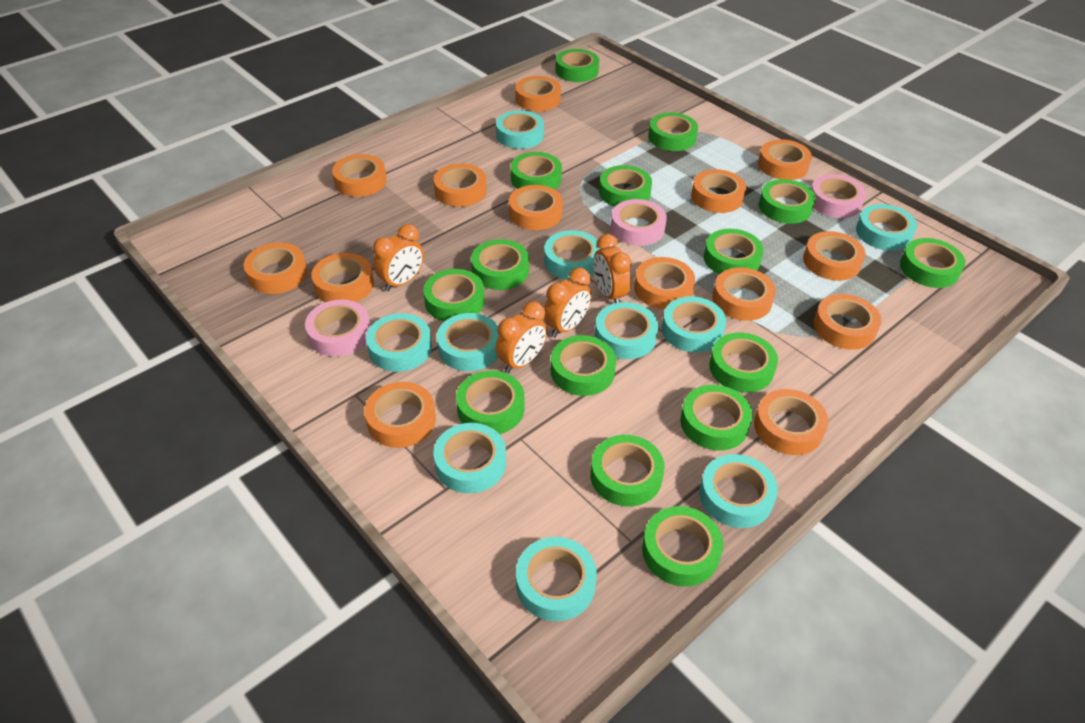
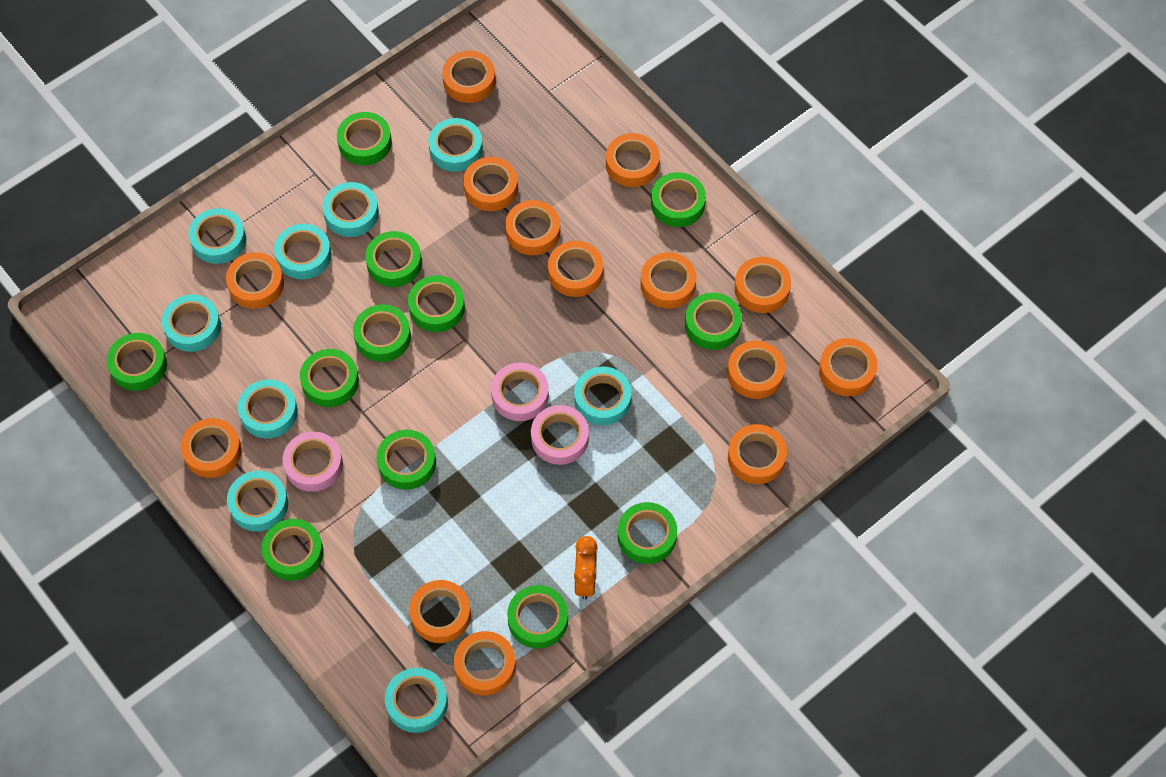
green tape: [423,269,485,322] [456,371,524,434] [471,239,529,290] [511,152,562,190] [551,335,616,396] [555,49,599,82] [590,435,665,506] [599,165,652,207] [642,506,723,587] [648,113,698,151] [680,385,753,451] [704,229,764,274] [709,332,778,393] [759,179,816,224] [900,238,965,288] = 15 -> [107,333,167,391] [262,519,324,581] [300,349,359,407] [337,112,392,165] [353,305,411,362] [365,231,422,287] [376,430,436,490] [408,275,465,332] [507,585,568,649] [618,502,677,564] [651,172,706,227] [685,293,742,350] = 12
orange clock: [373,224,424,291] [496,301,547,373] [544,268,592,338] [594,234,632,303] = 4 -> [574,536,598,600] = 1
turquoise tape: [366,313,432,372] [433,423,506,493] [437,313,499,371] [496,110,544,149] [516,537,597,621] [544,230,601,279] [595,302,659,359] [662,296,726,353] [699,454,778,528] [856,204,917,251] = 10 -> [162,294,221,352] [189,208,246,264] [227,471,288,532] [238,379,298,438] [274,224,332,279] [323,182,379,237] [385,668,448,733] [428,118,483,172] [574,366,632,425] = 9

